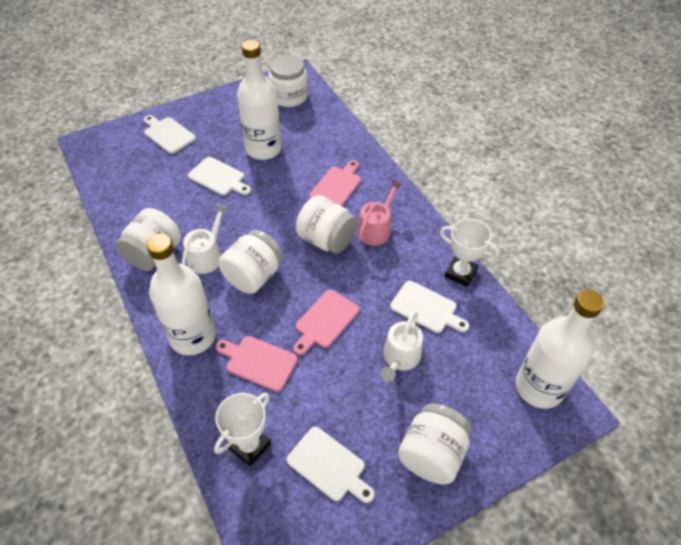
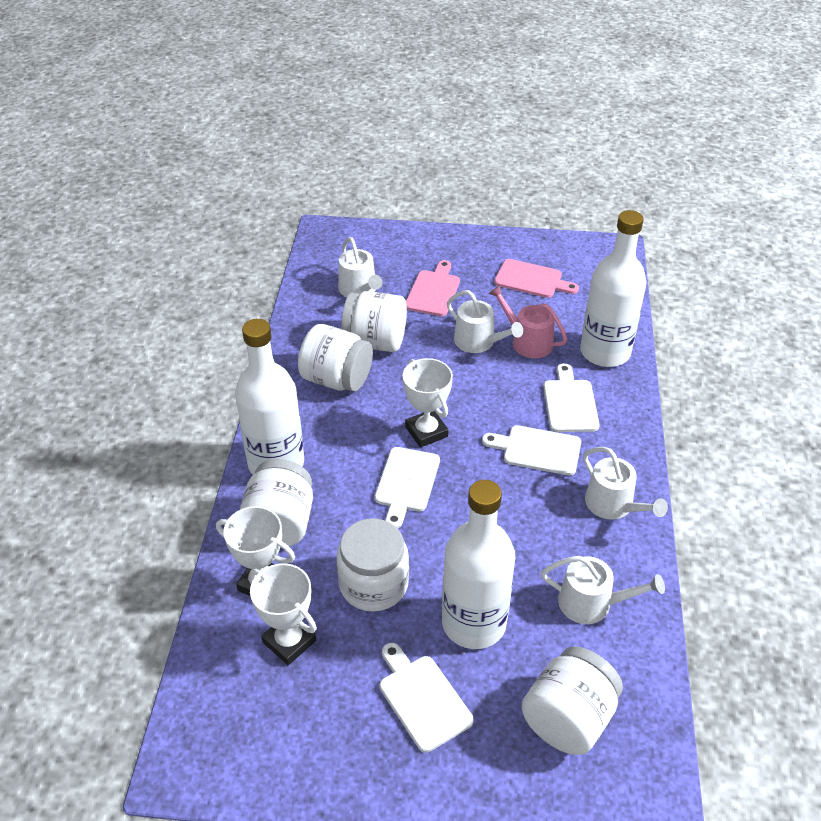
pink cutting board: [215,336,298,392] [293,289,359,355] [309,160,361,206] = 3 -> [406,260,460,316] [494,259,579,298] = 2
white trophy: [214,393,271,467] [440,219,499,287] = 2 -> [216,506,295,596] [250,563,317,665] [403,358,453,448] = 3
white watering can: [182,204,228,274] [381,311,423,382] = 2 -> [338,237,383,297] [447,290,523,353] [541,556,665,624] [583,447,668,520] = 4

